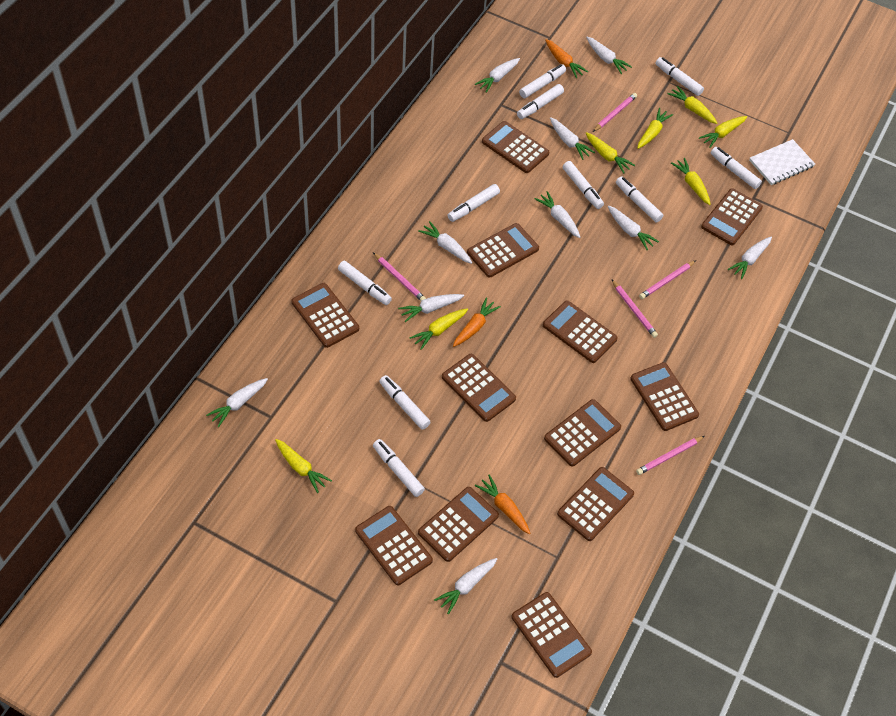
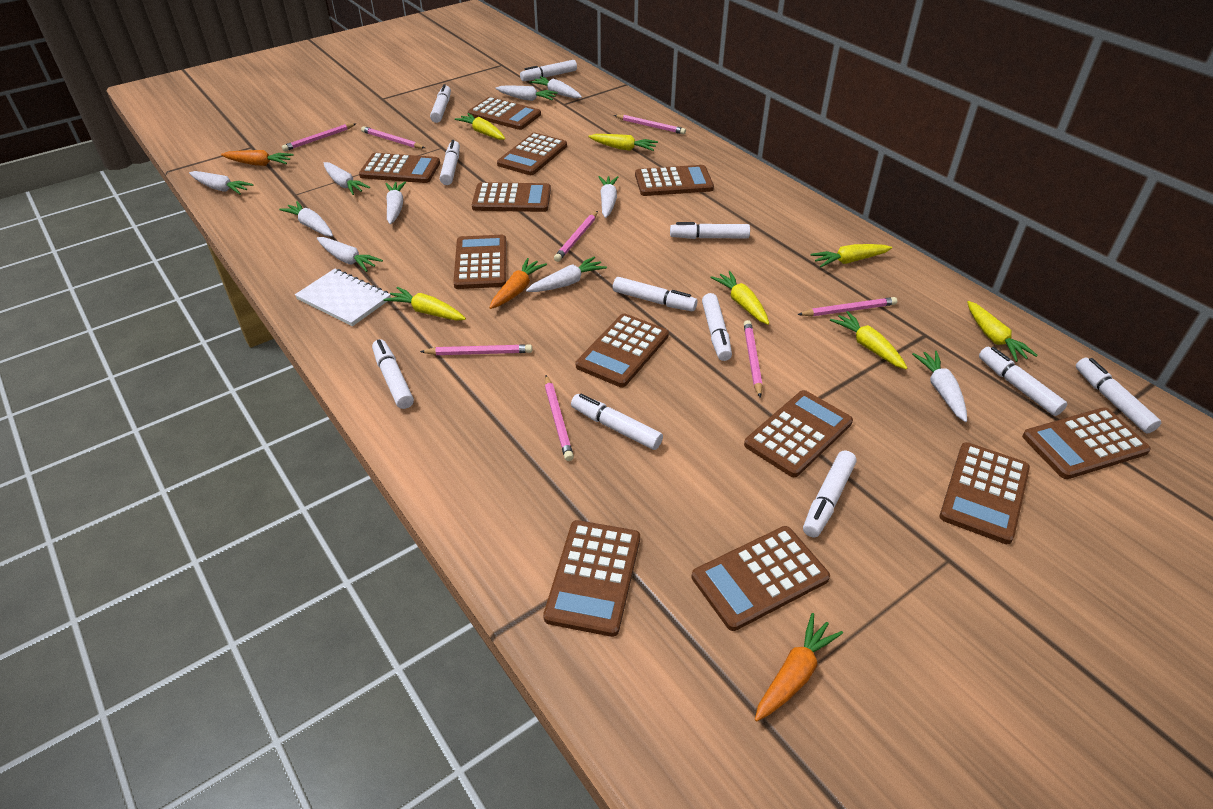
pink pencil: [373,253,426,301] [593,93,637,132] [611,279,658,338] [636,436,704,475] [639,260,696,299] = 5 -> [282,123,356,151] [361,126,425,149] [420,344,532,355] [545,375,574,461] [554,211,598,262] [614,115,686,135] [744,320,763,398] [797,297,897,316] = 8
white marker: [338,261,392,305] [373,439,425,497] [379,375,431,430] [448,184,500,222] [517,84,564,119] [519,64,566,98] [563,161,604,209] [616,176,663,222] [655,57,704,96] [711,147,762,189] = 10 -> [372,339,414,409] [430,84,451,123] [440,140,460,185] [520,60,577,81] [571,394,663,450] [613,277,697,311] [670,222,750,239] [702,293,732,361] [803,450,856,537] [979,347,1067,416] [1076,358,1161,433] = 11

